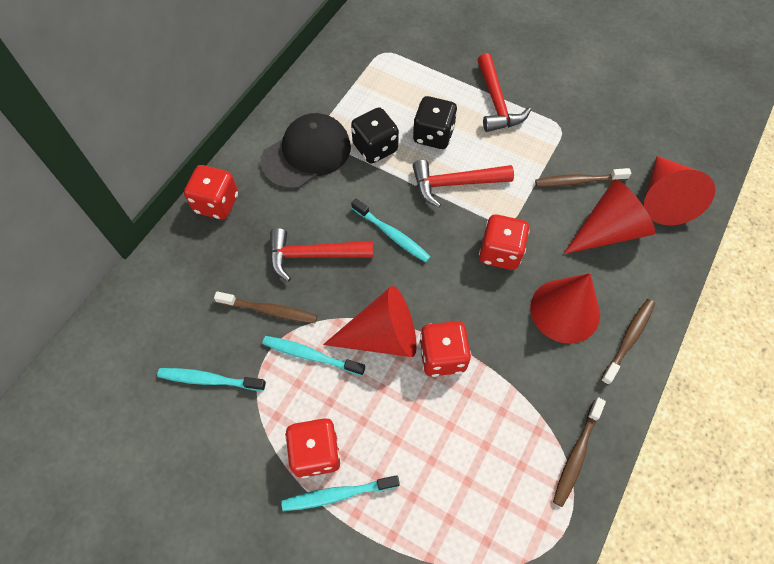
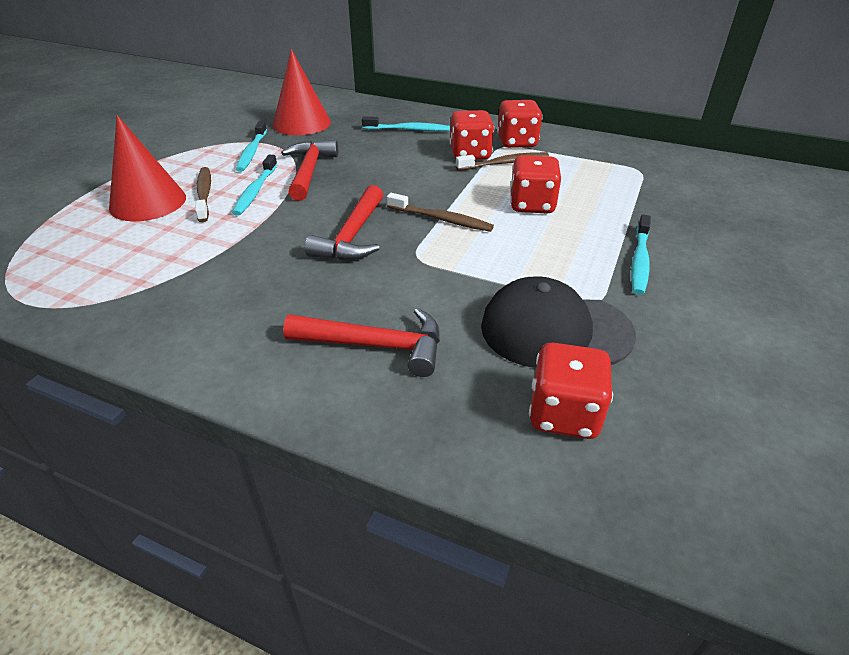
black dice: [351,107,399,164] [413,96,457,149] = 2 -> none = 0
brown toothbrush: [214,291,317,323] [535,168,631,187] [553,397,606,507] [601,299,655,385] = 4 -> [195,167,211,222] [387,193,494,232] [456,152,549,171] = 3
red cone: [323,286,416,357] [530,273,600,344] [563,179,655,254] [644,156,715,225] = 4 -> [109,115,186,221] [273,49,331,135] = 2

